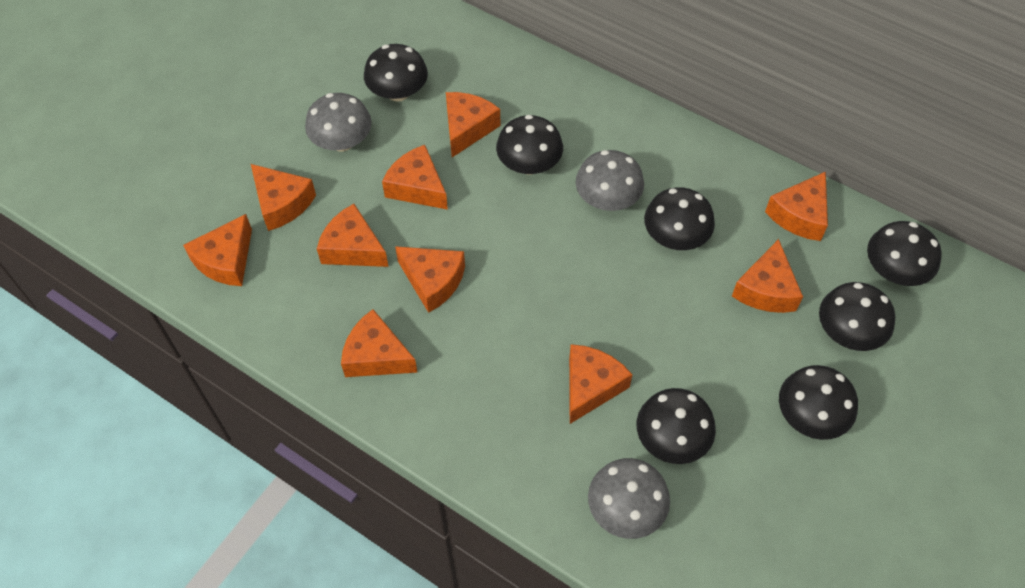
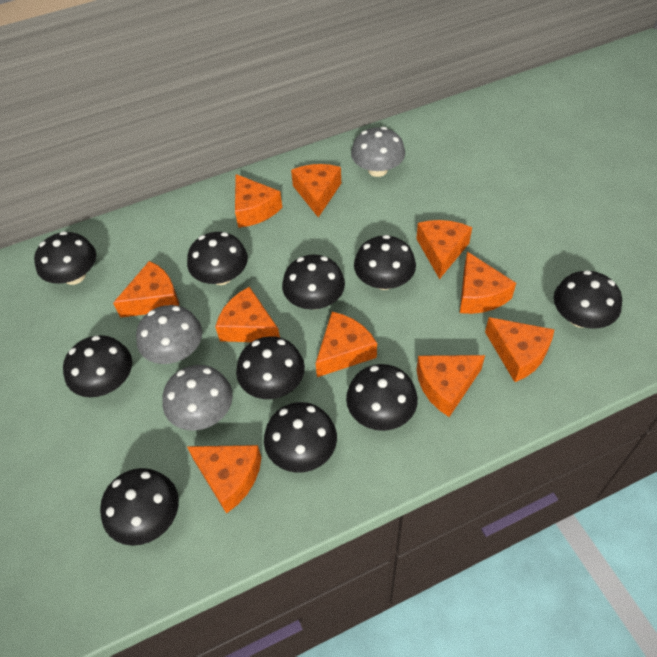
black mushroom: [364,44,428,102] [496,115,563,174] [637,388,716,464] [644,187,715,250] [779,365,858,440] [819,282,895,351] [867,221,942,286] = 7 -> [34,231,96,285] [63,335,132,397] [100,468,179,546] [187,232,248,285] [236,336,305,399] [264,402,337,473] [282,255,345,310] [346,364,418,431] [354,235,416,290] [554,270,622,329] = 10

